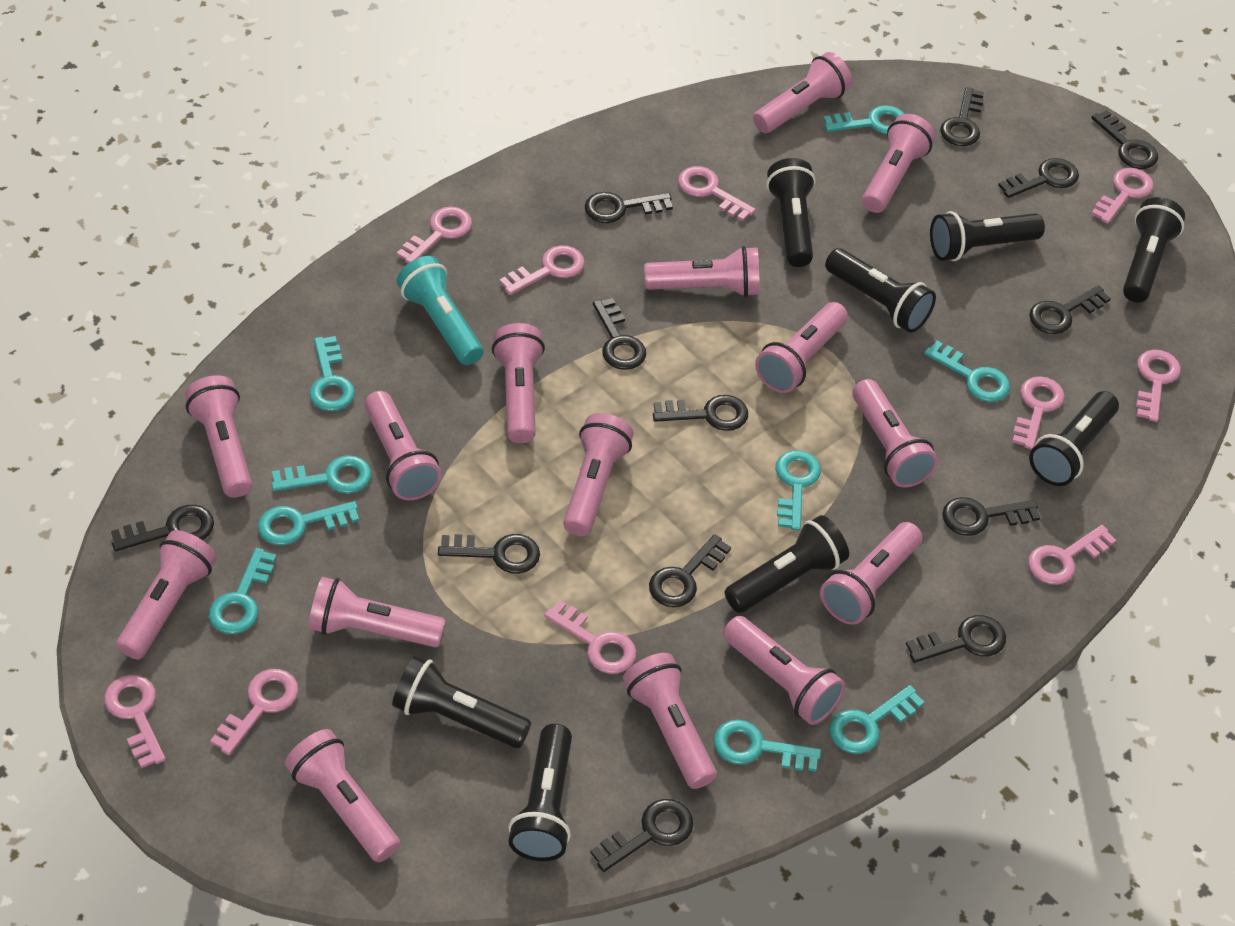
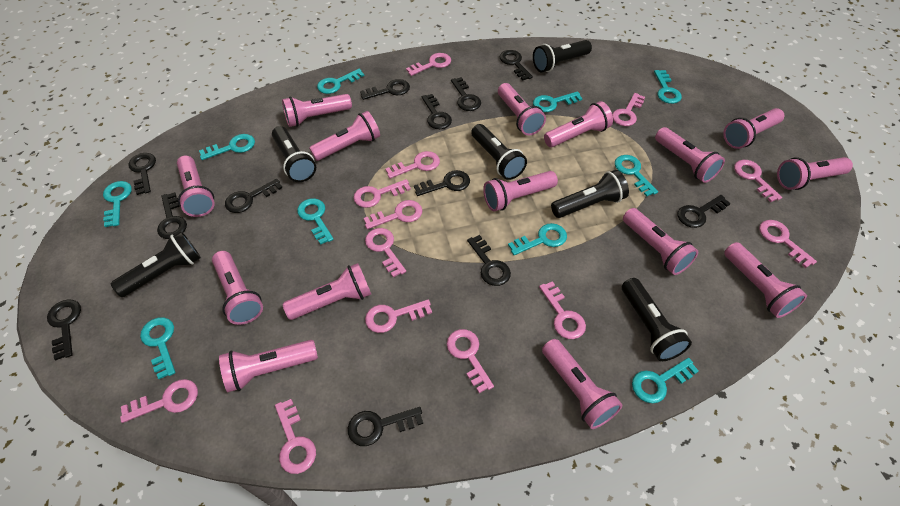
black flashlight: [392,656,531,748] [509,724,572,861] [725,515,849,613] [766,158,816,267] [825,248,936,333] [930,211,1045,261] [1029,391,1119,486] [1123,197,1185,302] = 8 -> [111,231,201,297] [272,126,316,182] [471,124,527,180] [533,40,592,72] [551,170,629,218] [622,278,692,361] = 6
black key: [111,505,214,552] [438,534,540,574] [585,192,673,223] [590,799,694,872] [593,298,646,370] [649,534,731,607] [653,395,748,431] [906,615,1006,663] [940,87,984,146] [942,497,1040,536] [998,158,1079,198] [1029,285,1111,334] [1091,110,1158,169] = 13 -> [47,300,81,360] [128,153,156,195] [157,192,187,239] [225,179,282,213] [348,407,423,446] [360,79,410,100] [414,170,470,196] [422,94,452,129] [451,77,481,111] [467,235,511,286] [500,50,533,80] [677,195,731,228] = 12
pink key: [104,675,166,768] [210,669,299,755] [397,207,472,263] [499,245,585,295] [544,600,636,674] [678,166,756,221] [1012,376,1065,449] [1028,525,1116,585] [1091,168,1154,224] [1136,350,1181,422] = 10 -> [120,379,198,423] [275,399,316,474] [354,179,411,208] [363,200,422,229] [365,228,406,278] [365,299,432,333] [385,151,440,179] [406,53,451,76] [447,329,494,393] [539,281,586,339] [612,93,645,126] [734,160,782,202] [759,220,817,268] = 13
turquoise flashlight: [396,256,483,365] = 1 -> none = 0
turquoise key: [209,548,277,634] [258,501,359,545] [271,455,371,494] [309,336,355,411] [714,719,821,772] [776,450,821,530] [823,105,904,134] [829,685,924,754] [924,341,1010,402] = 9 -> [103,181,132,227] [140,317,176,379] [199,134,255,160] [297,198,334,245] [317,69,364,94] [508,223,567,255] [533,91,583,112] [615,155,658,197] [632,358,699,403] [654,70,682,104] = 10

